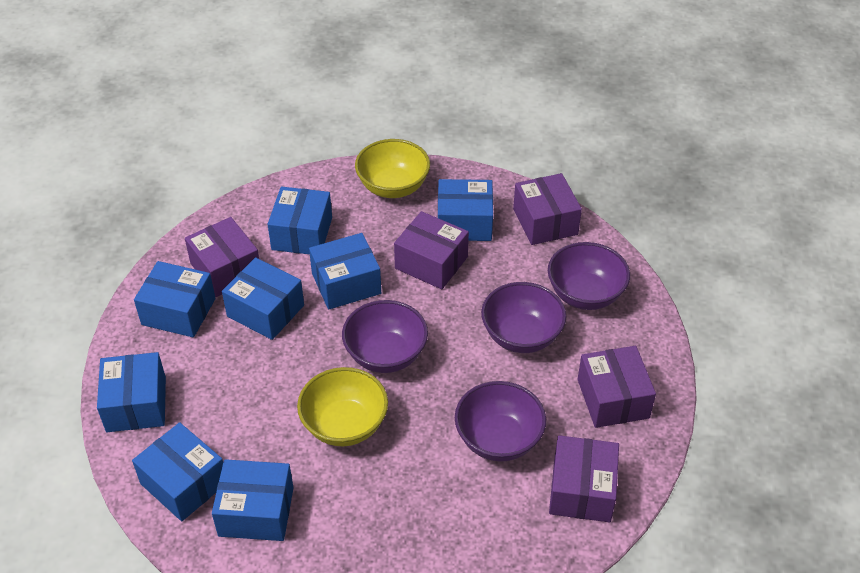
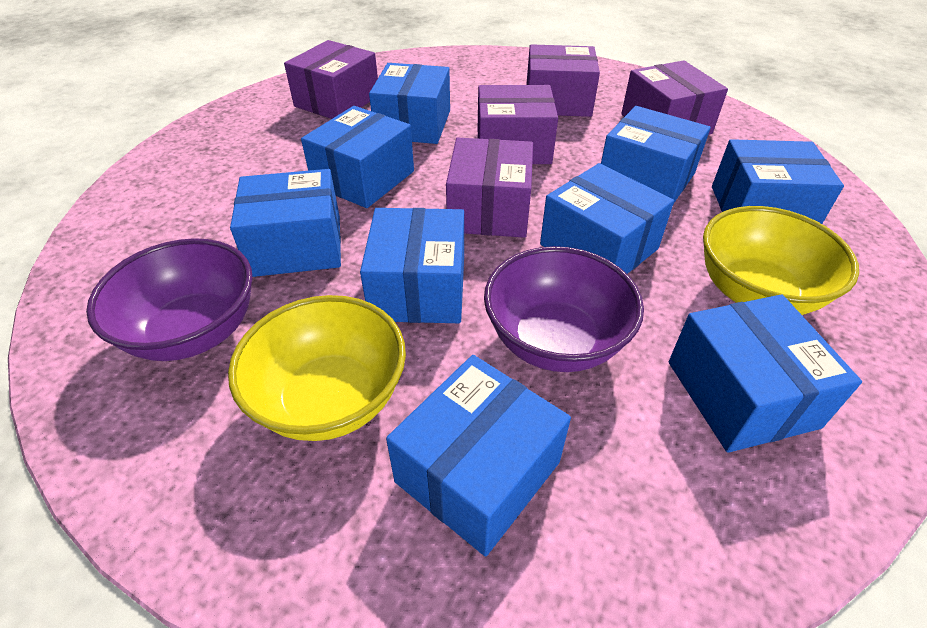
blue box: [97,352,166,432] [132,422,223,521] [134,261,216,338] [212,459,294,541] [222,257,304,340] [268,187,332,254] [309,233,381,310] [438,179,493,241] = 8 -> [230,169,341,277] [301,106,414,208] [360,208,464,323] [369,63,450,144] [386,355,571,557] [540,163,674,274] [601,106,711,203] [669,294,862,453] [712,139,844,224] = 9
purple bowl: [342,300,428,373] [455,381,546,462] [481,282,567,353] [548,242,630,310] = 4 -> [86,238,253,361] [484,246,644,372] = 2

